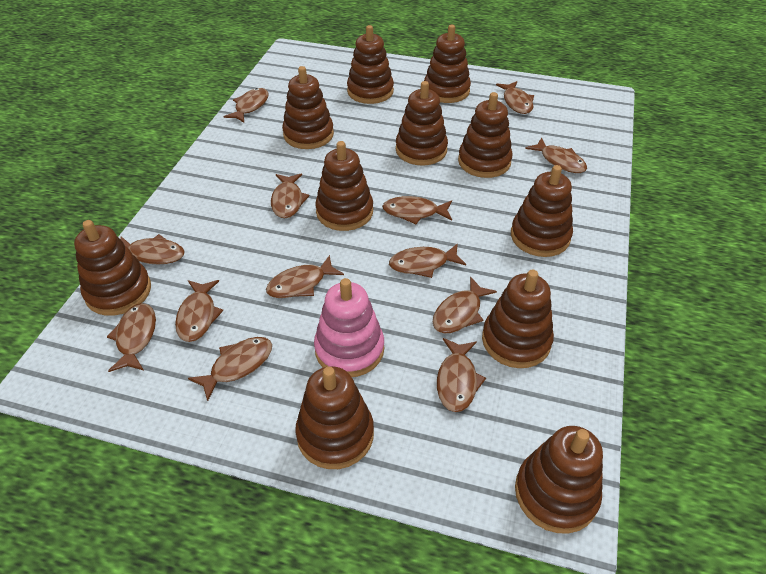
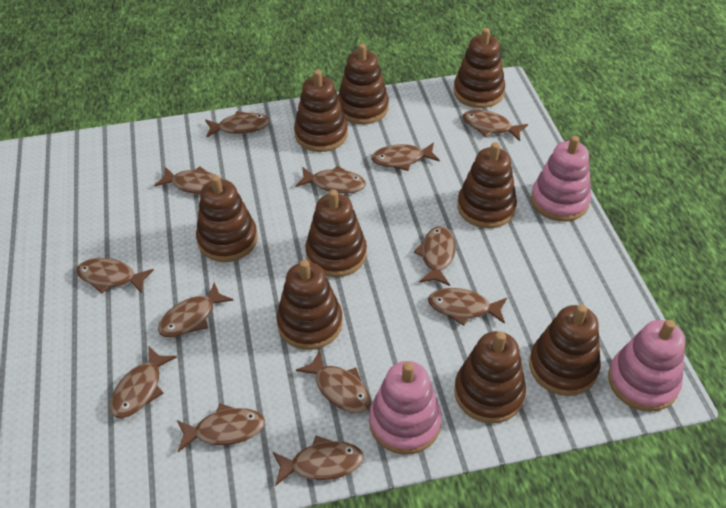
brown stacking toy: [74,220,151,316] [282,66,334,149] [295,366,374,469] [315,141,373,231] [347,25,394,104] [396,81,448,166] [424,25,471,103] [458,92,513,178] [482,270,554,368] [511,165,573,257] [515,426,603,534] = 11 -> [196,175,258,262] [276,260,343,350] [294,70,348,152] [305,189,367,277] [338,43,389,124] [453,28,505,108] [454,331,526,424] [457,142,517,228] [529,304,601,396] = 9
pink stacking toy: [314,278,384,377] = 1 -> [369,361,442,455] [531,136,591,222] [608,320,685,412] = 3

